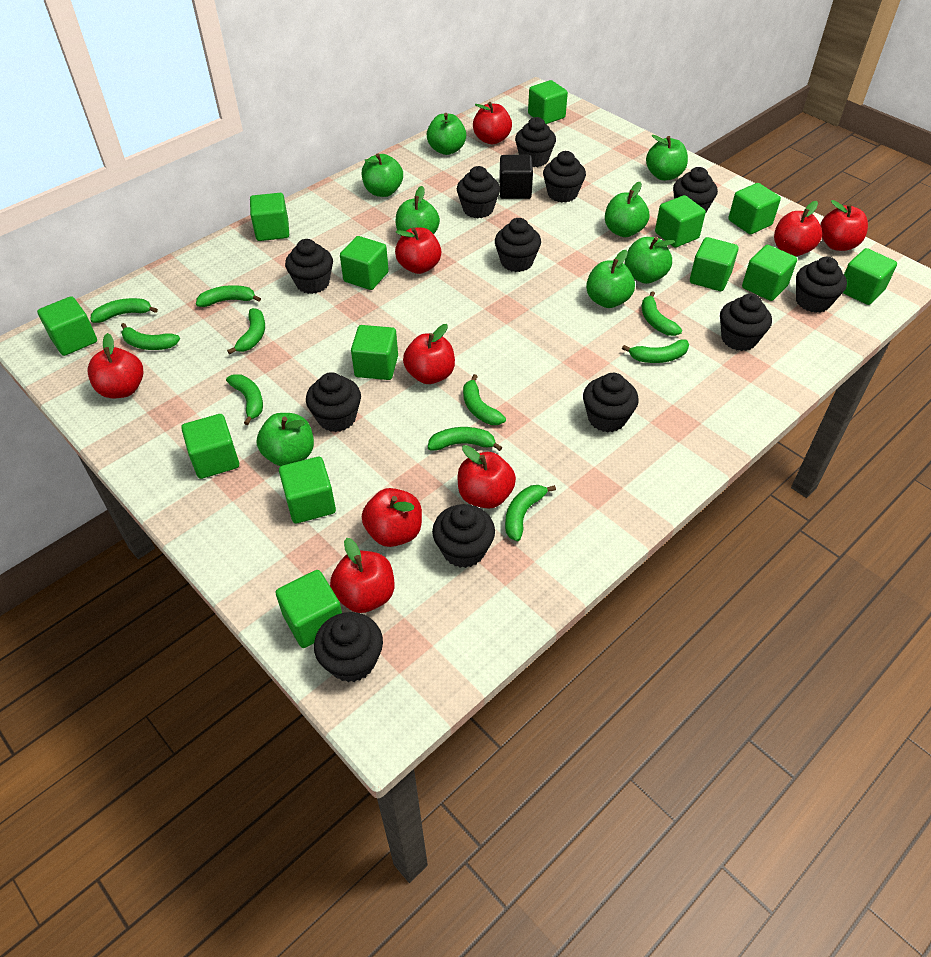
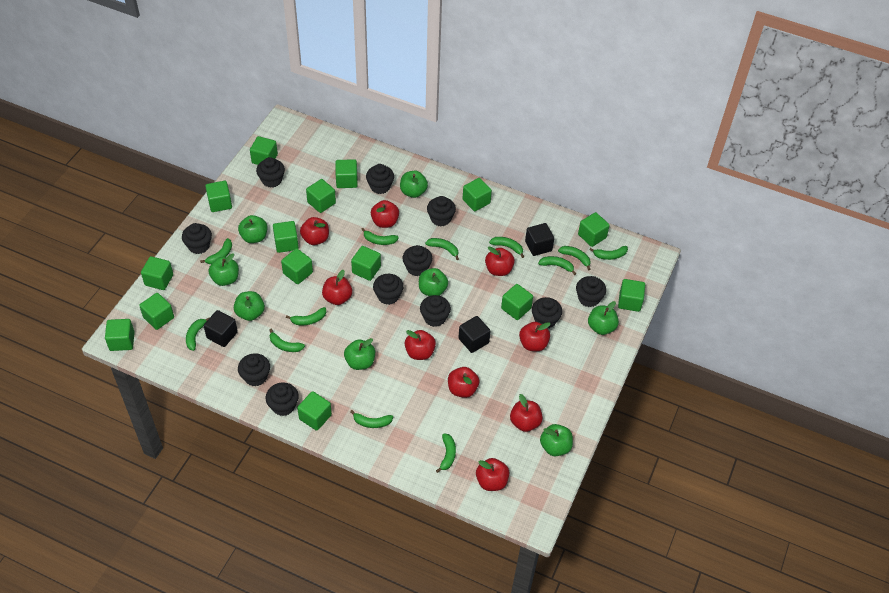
black cube: [499,155,533,199] = 1 -> [204,310,238,347] [459,316,491,353] [525,223,554,256] = 3
black cupcake: [285,239,333,294] [306,372,361,432] [314,612,383,682] [432,504,495,568] [457,166,500,218] [495,218,541,272] [515,117,556,167] [543,151,586,202] [583,373,639,432] [673,167,718,214] [720,294,772,351] [796,257,847,313] = 12 -> [182,223,212,254] [238,353,270,387] [256,157,285,188] [266,382,299,416] [366,164,394,194] [373,274,404,305] [402,245,432,276] [420,295,451,327] [427,196,456,226] [532,297,562,328] [576,276,606,307] = 11
green banana: [90,298,158,323] [121,323,180,350] [196,285,261,307] [226,374,263,425] [227,308,265,355] [428,427,503,451] [463,374,506,425] [505,485,556,541] [622,339,689,363] [642,291,682,336] = 10 -> [186,317,210,351] [200,238,232,264] [269,329,305,352] [286,307,326,325] [350,410,393,428] [361,228,399,245] [425,238,459,260] [436,433,456,473] [489,237,524,258] [538,256,576,275] [558,246,591,270] [589,246,628,260] = 12
green cube: [37,296,97,356] [181,414,239,479] [250,193,289,241] [276,570,342,648] [279,457,336,524] [340,236,389,290] [351,325,398,380] [528,80,568,124] [655,195,706,248] [690,237,739,291] [728,183,781,234] [742,245,797,301] [843,248,897,305] = 13 -> [105,319,135,351] [139,293,174,330] [141,256,173,290] [205,181,232,212] [250,136,278,165] [273,221,299,253] [281,248,313,284] [297,391,332,431] [306,179,336,213] [335,159,358,188] [351,246,381,281] [462,178,492,211] [501,284,533,320] [578,212,610,247] [618,279,645,312] = 15

